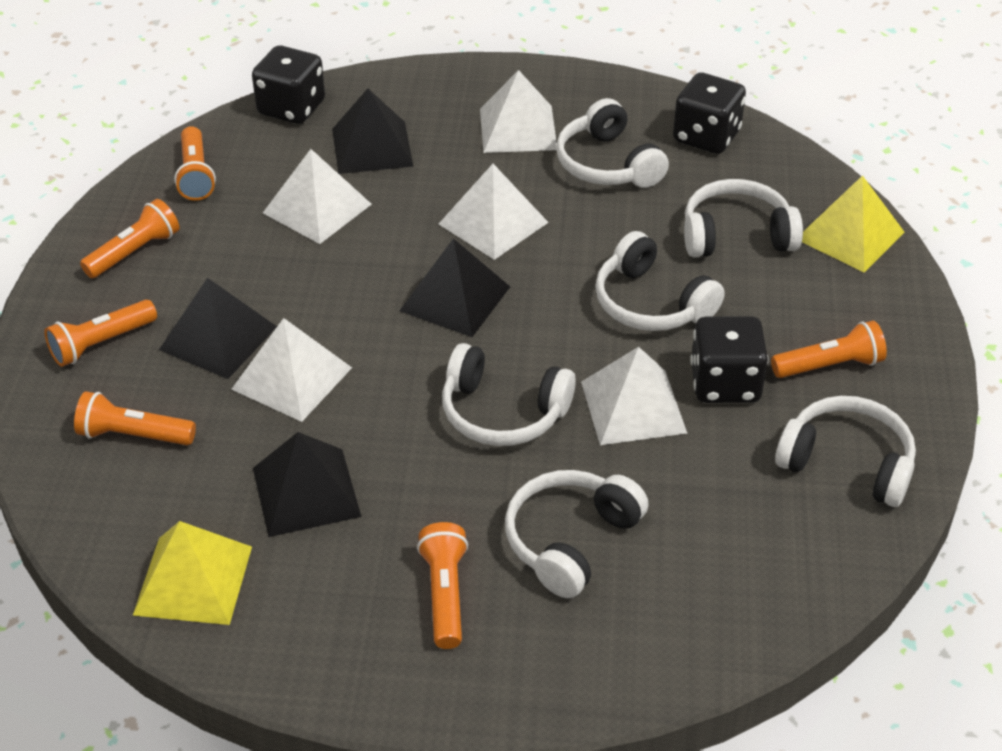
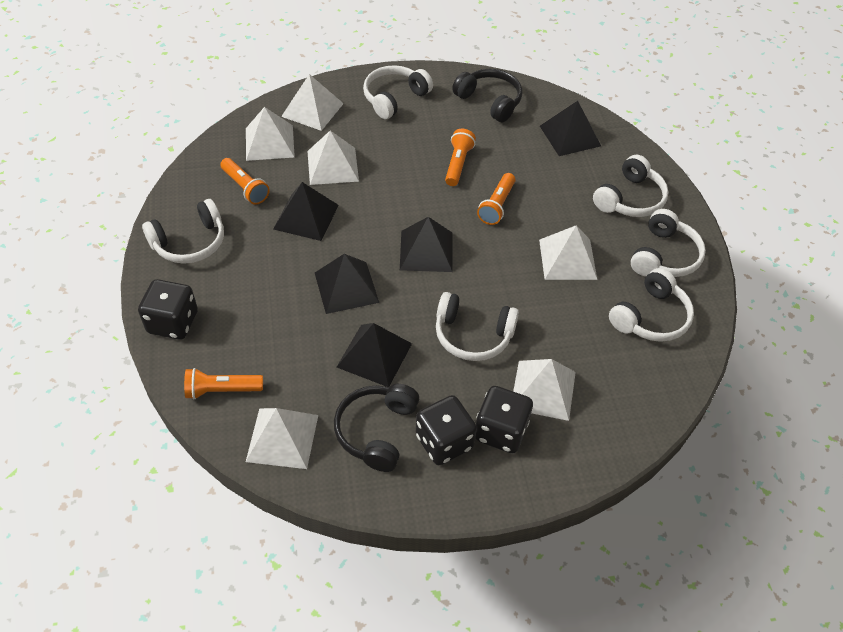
black headphones: none = 0 -> [334,384,419,472] [452,69,522,123] = 2
black pyramid: [159,278,277,379] [253,432,361,537] [332,89,414,174] [399,238,510,337] = 4 -> [273,182,339,241] [315,254,379,314] [337,323,412,387] [400,217,453,272] [540,101,601,156] = 5
orange flashlight: [44,300,157,367] [74,391,196,445] [80,199,180,278] [174,126,216,201] [417,522,468,649] [771,321,887,378] = 6 -> [184,368,263,399] [220,158,270,205] [445,129,476,186] [477,173,516,225] = 4
white pyramid: [231,318,352,422] [263,149,372,244] [439,164,549,260] [480,70,557,153] [581,347,687,445] = 5 -> [246,107,295,161] [246,408,318,469] [281,74,344,131] [308,131,359,185] [513,359,576,421] [539,225,597,280] = 6
yellow pyramid: [132,521,252,625] [802,175,904,273] = 2 -> none = 0

